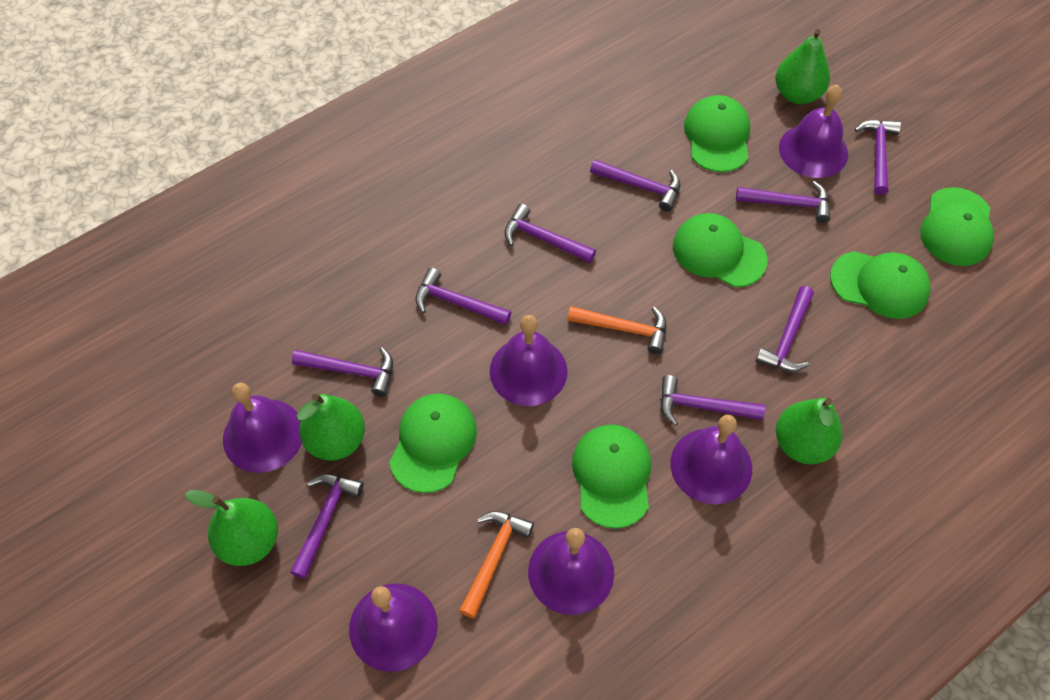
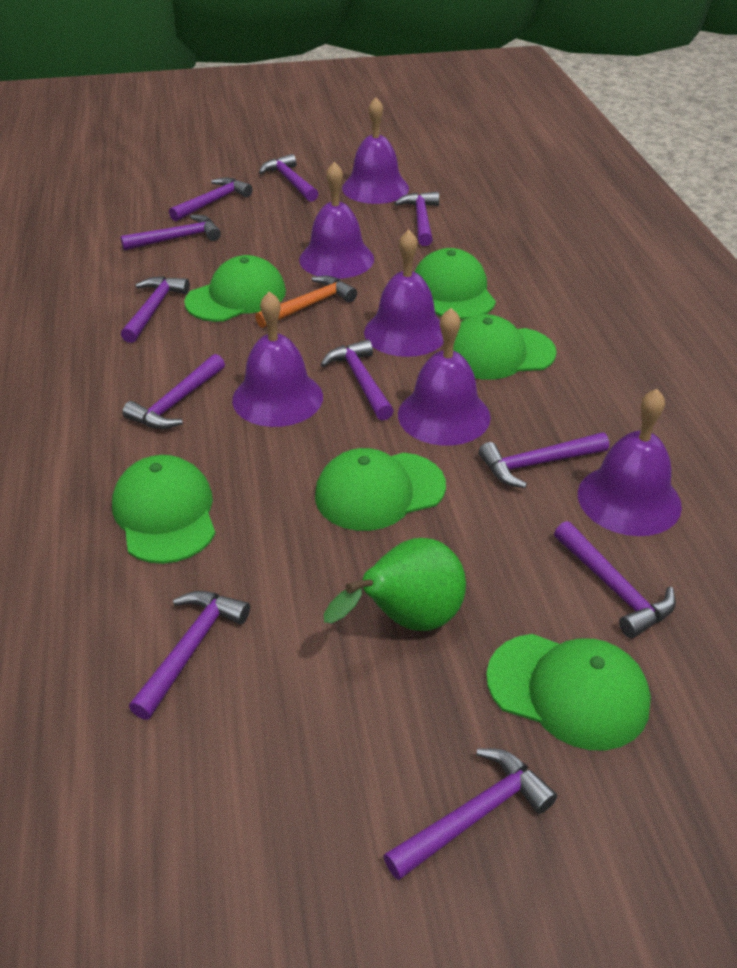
green pear: [185,490,278,566] [296,394,365,461] [776,29,830,104] [776,398,843,464] = 4 -> [324,538,466,631] = 1
orange hammer: [459,511,534,619] [567,306,666,354] = 2 -> [255,276,357,328] = 1
purple hammer: [290,474,363,579] [292,347,393,396] [415,268,511,325] [504,204,596,263] [590,160,680,211] [660,375,765,426] [736,181,831,223] [756,286,814,372] [855,120,901,195] = 9 -> [120,215,221,251] [121,276,190,343] [122,354,225,429] [129,591,250,720] [169,177,253,221] [259,154,318,202] [321,339,394,420] [383,748,557,880] [394,192,439,246] [479,432,609,488] [554,521,676,638] = 11

